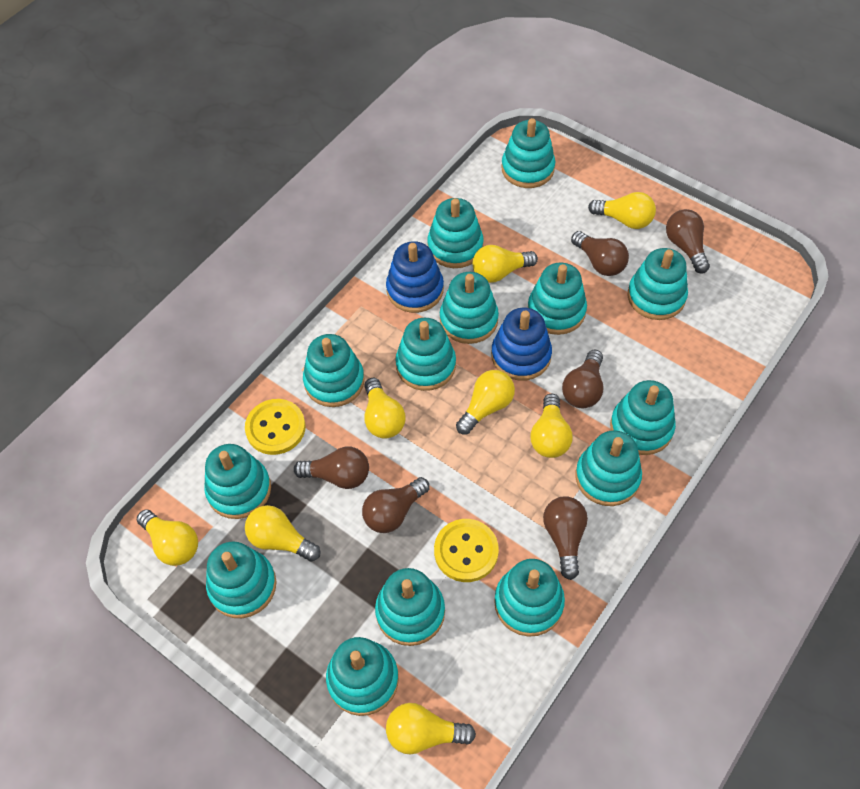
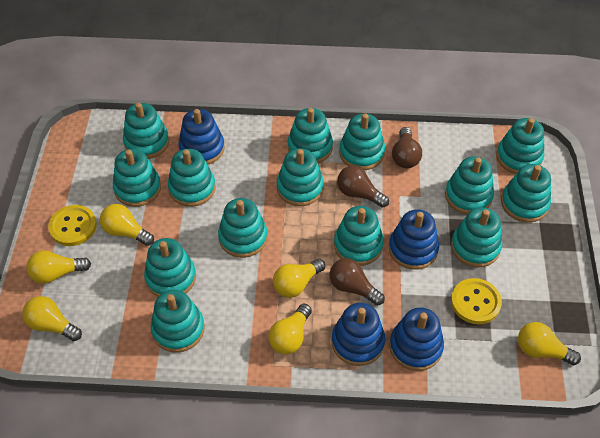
blue stacking toy: [386,241,444,313] [491,308,552,381] = 2 -> [178,109,225,165] [331,303,385,366] [389,209,439,270] [389,307,444,371] = 4
brown light bulb: [294,447,369,489] [362,477,430,533] [543,496,588,580] [562,350,603,408] [571,231,629,276] [666,209,710,274] = 6 -> [329,258,385,306] [337,166,389,208] [392,127,422,168] = 3
yellow light bulb: [137,510,198,566] [245,505,321,562] [364,378,406,439] [386,703,476,754] [456,370,515,434] [473,245,538,283] [530,394,573,458] [588,192,656,229] = 8 -> [22,296,82,341] [26,250,91,284] [100,204,154,246] [268,303,312,355] [273,259,325,298] [518,322,581,365] = 6

